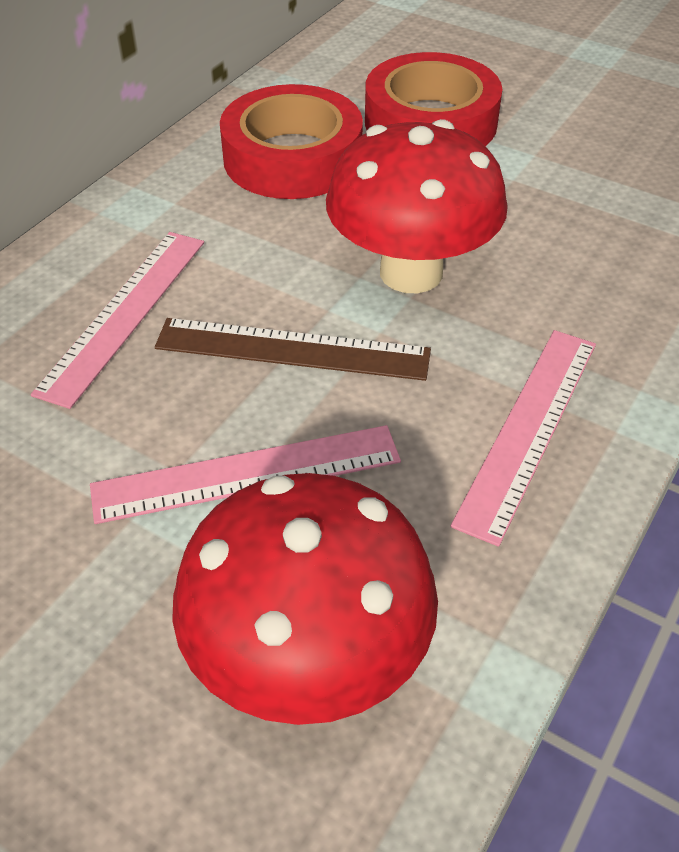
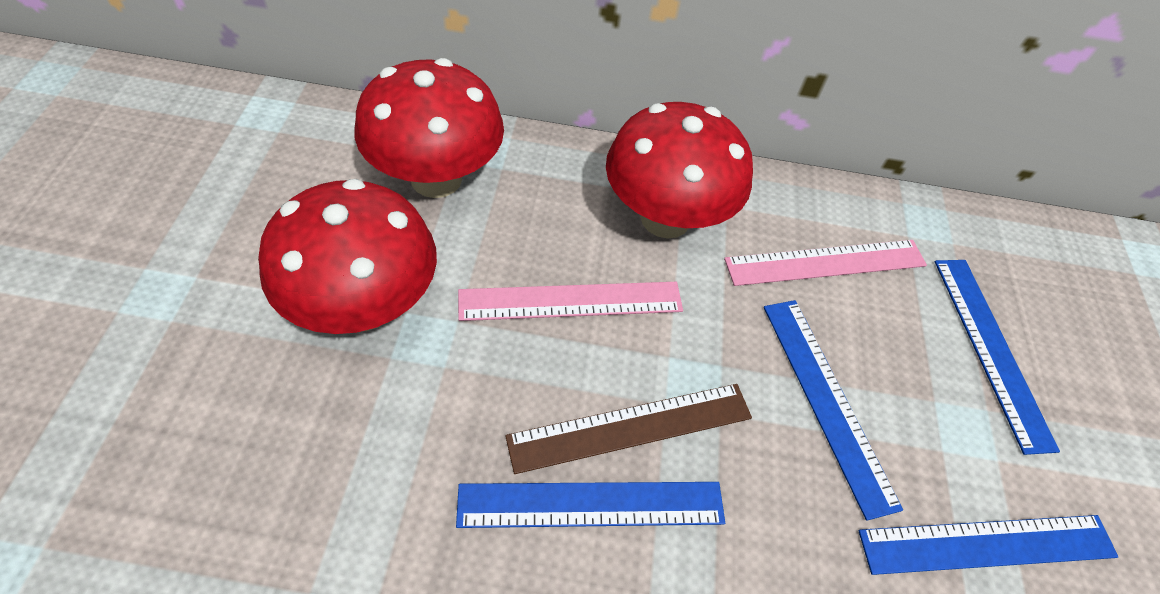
blue ruler: none = 0 -> [456,482,725,528] [764,300,903,521] [859,515,1118,575] [935,260,1060,455] = 4
pink ruler: [31,232,204,409] [90,425,401,524] [450,330,596,547] = 3 -> [458,282,683,321] [724,240,927,286] = 2
red mushroom: [172,473,438,725] [326,119,508,293] = 2 -> [258,179,437,334] [354,58,504,198] [606,102,753,239] = 3
red tape: [220,84,363,199] [365,52,503,146] = 2 -> none = 0

